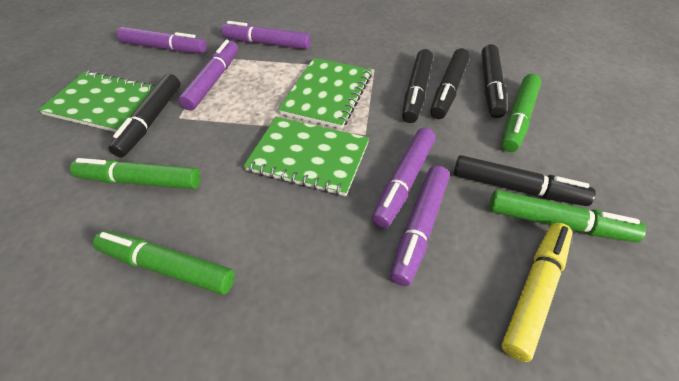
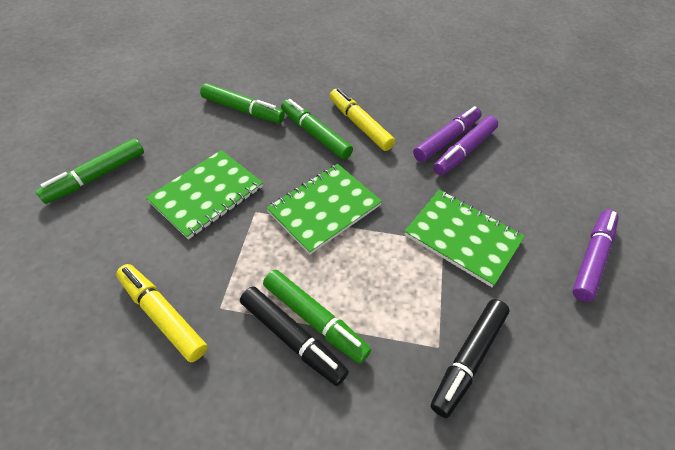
black marker: [108,74,180,157] [402,49,433,123] [430,48,470,119] [454,155,596,206] [481,44,507,118] = 5 -> [240,286,349,386] [431,299,510,418] = 2
purple marker: [117,27,206,53] [178,40,238,110] [221,21,311,50] [372,128,435,228] [390,165,450,286] = 5 -> [413,106,482,162] [433,116,498,175] [572,209,619,302] = 3
yellow marker: [502,223,572,362] = 1 -> [116,264,207,362] [330,88,395,151] = 2

